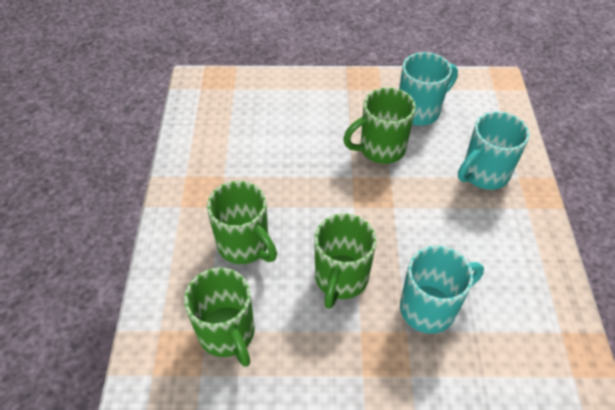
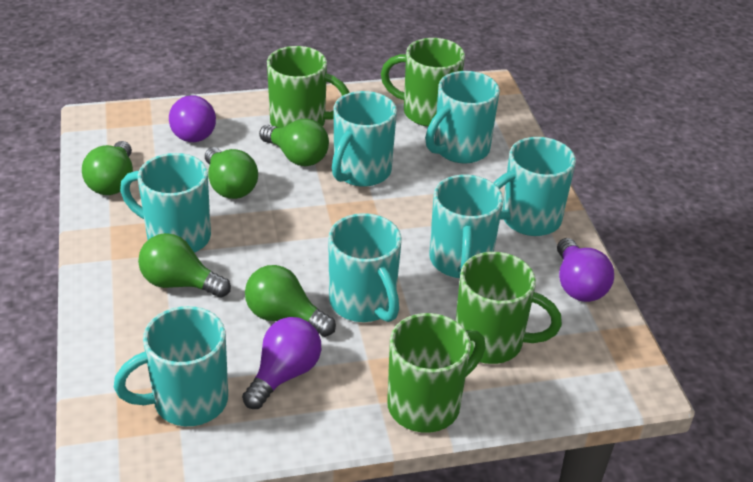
green light bulb: none = 0 -> [82,141,133,195] [138,233,231,298] [205,147,258,199] [245,265,336,337] [259,118,329,166] = 5
purple light bulb: none = 0 -> [169,93,216,142] [242,317,321,409] [557,238,614,302] = 3
turquoise mug: [399,52,458,126] [400,245,484,334] [458,111,530,190] = 3 -> [114,306,228,426] [120,153,211,253] [328,213,402,322] [332,91,397,187] [425,71,500,164] [429,175,503,279] [493,137,576,236] = 7

